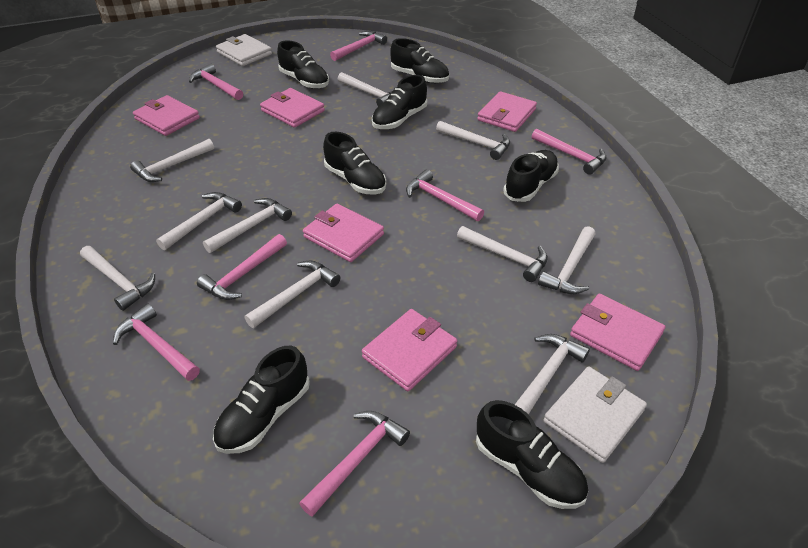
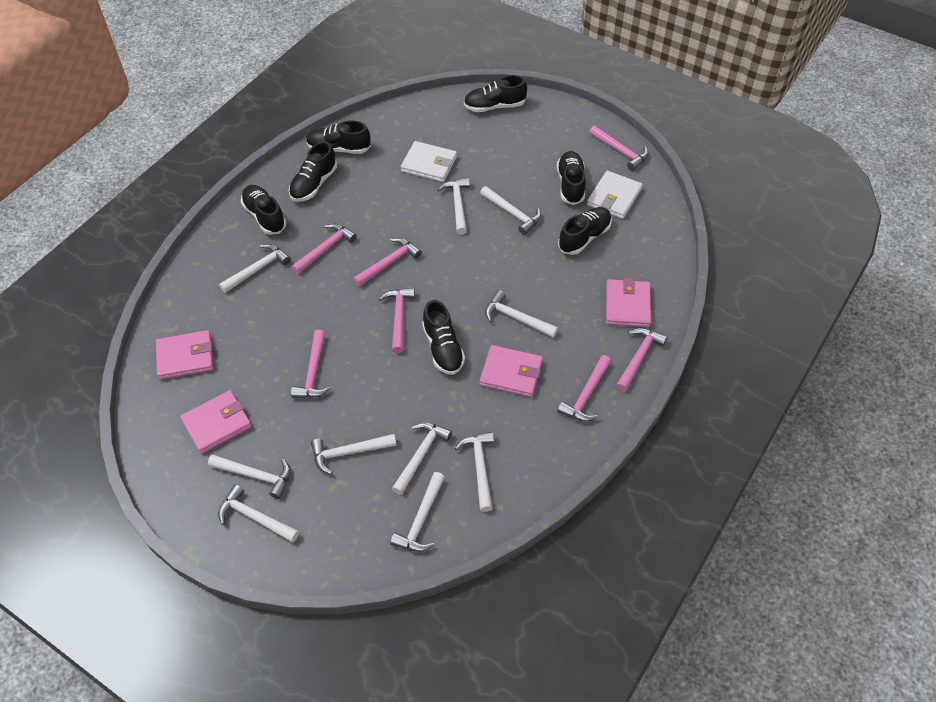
pink wallet: [133,95,200,136] [260,88,325,128] [303,204,384,262] [362,309,457,391] [477,91,537,132] [570,294,665,371] = 6 -> [156,330,213,380] [180,390,252,454] [480,345,543,397] [606,278,651,327] = 4

